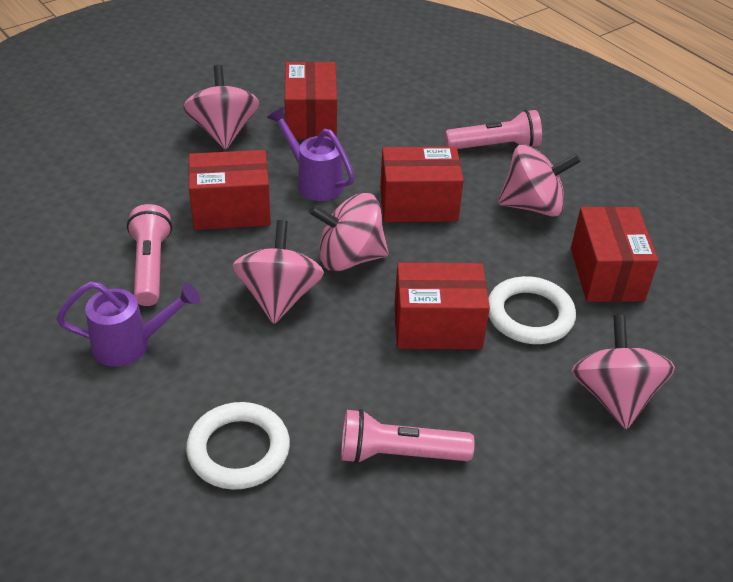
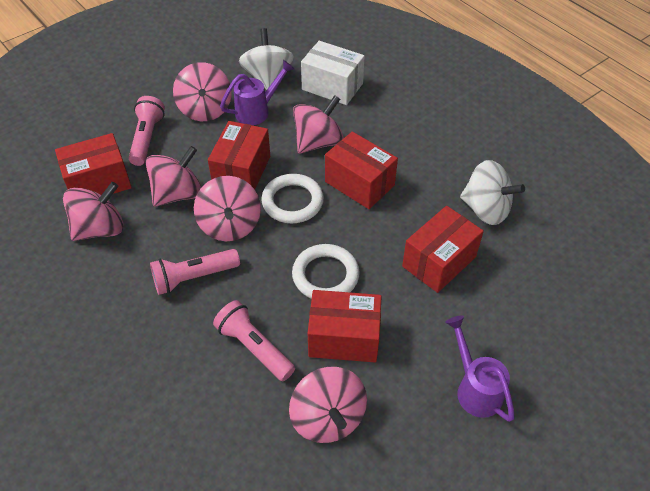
pink spinning top: [183,65,260,149] [232,220,324,324] [309,193,389,271] [498,144,581,217] [572,315,675,429] = 5 -> [63,182,124,241] [146,146,201,207] [173,62,232,121] [194,176,261,241] [289,367,367,443] [293,95,344,154] = 6
white box: none = 0 -> [301,41,365,105] = 1
white spinning top: none = 0 -> [239,28,294,90] [460,160,525,225] = 2

